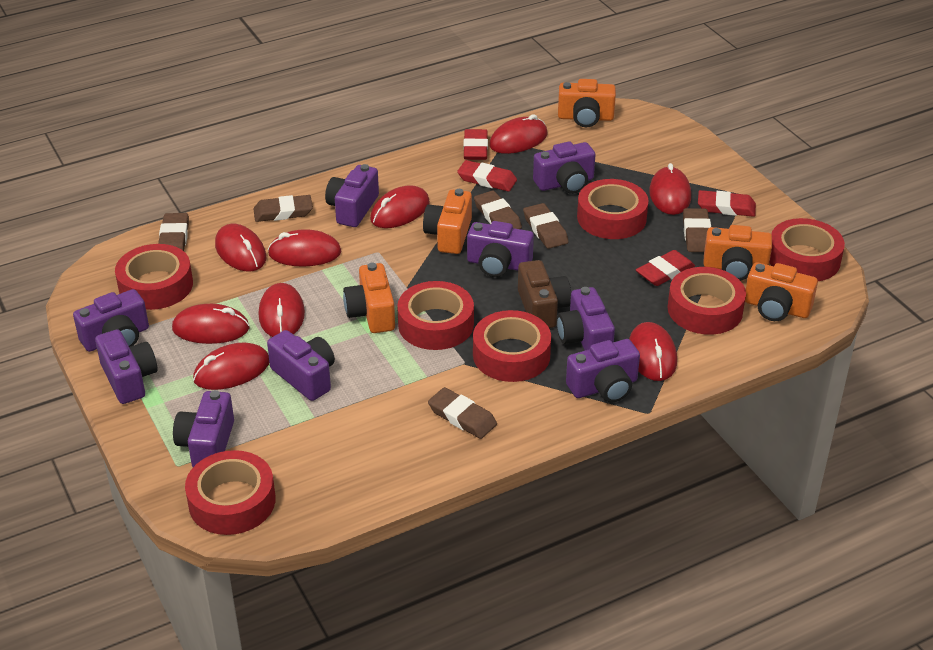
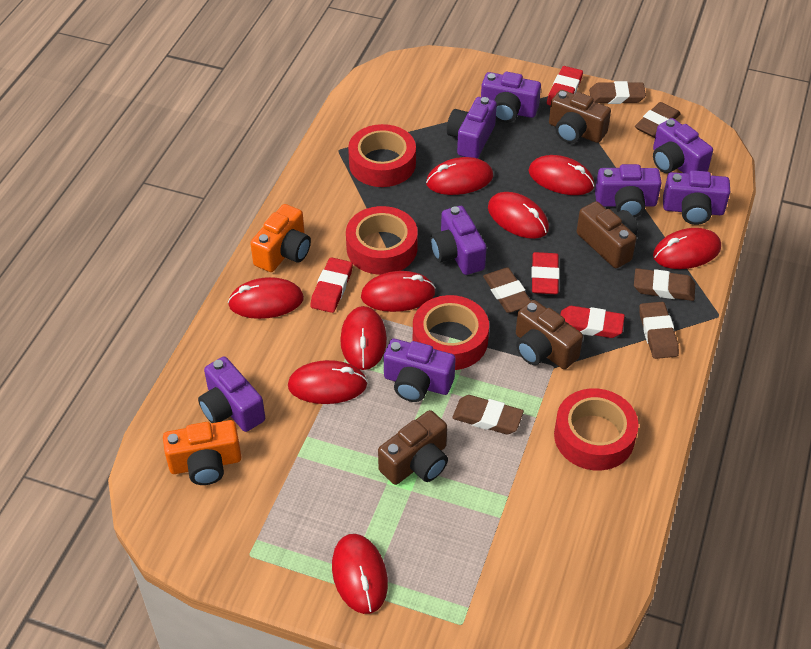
brown camera: [518,260,571,328] = 1 -> [378,410,448,485] [516,300,583,369] [549,90,611,143] [577,201,638,268] = 4
orange camera: [343,262,395,333] [423,189,472,254] [558,79,616,127] [703,225,772,281] [745,262,818,321] = 5 -> [163,420,242,485] [250,204,311,272] = 2
purple camera: [73,289,149,352] [95,329,158,404] [173,390,234,467] [267,330,335,401] [325,164,379,227] [467,221,534,277] [533,142,595,194] [557,287,615,350] [566,339,640,402] = 9 -> [198,356,265,432] [384,339,456,402] [430,206,487,275] [447,97,497,159] [481,72,541,123] [595,164,662,217] [653,118,713,174] [663,170,730,225] = 8
red tape: [115,244,193,310] [185,450,275,535] [397,281,474,350] [473,310,551,382] [577,179,648,239] [668,267,746,335] [769,218,845,281] = 7 -> [346,206,418,275] [348,124,416,187] [413,295,489,370] [554,388,639,470] = 4

